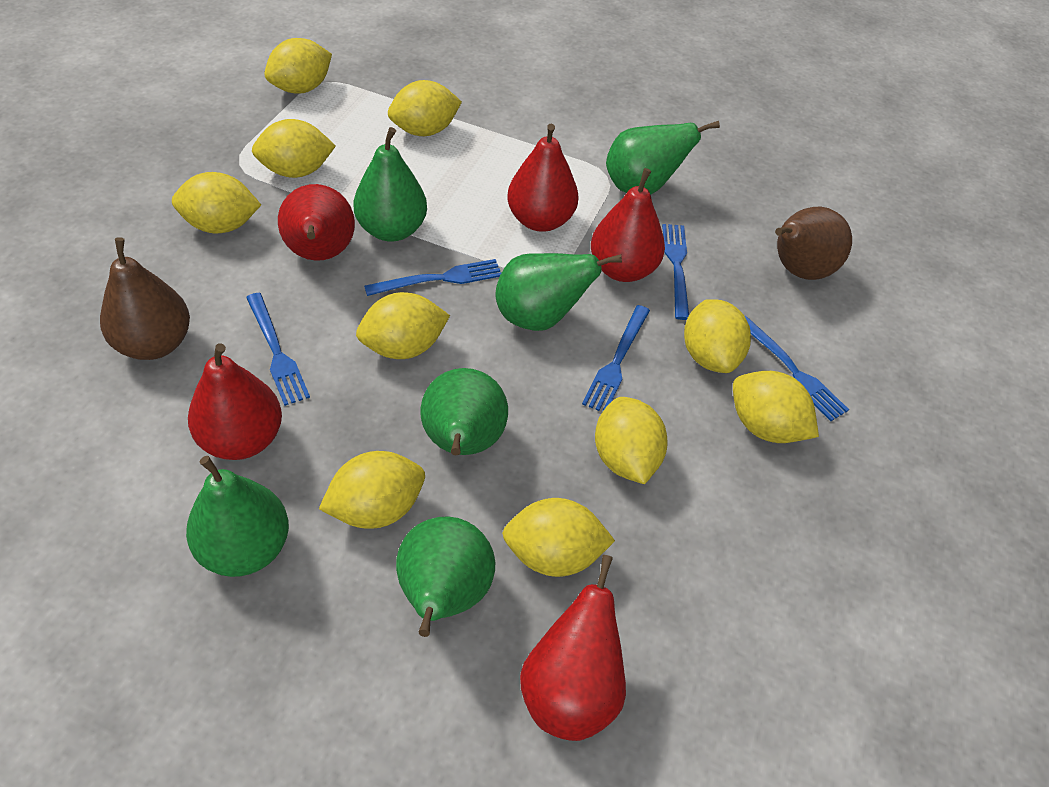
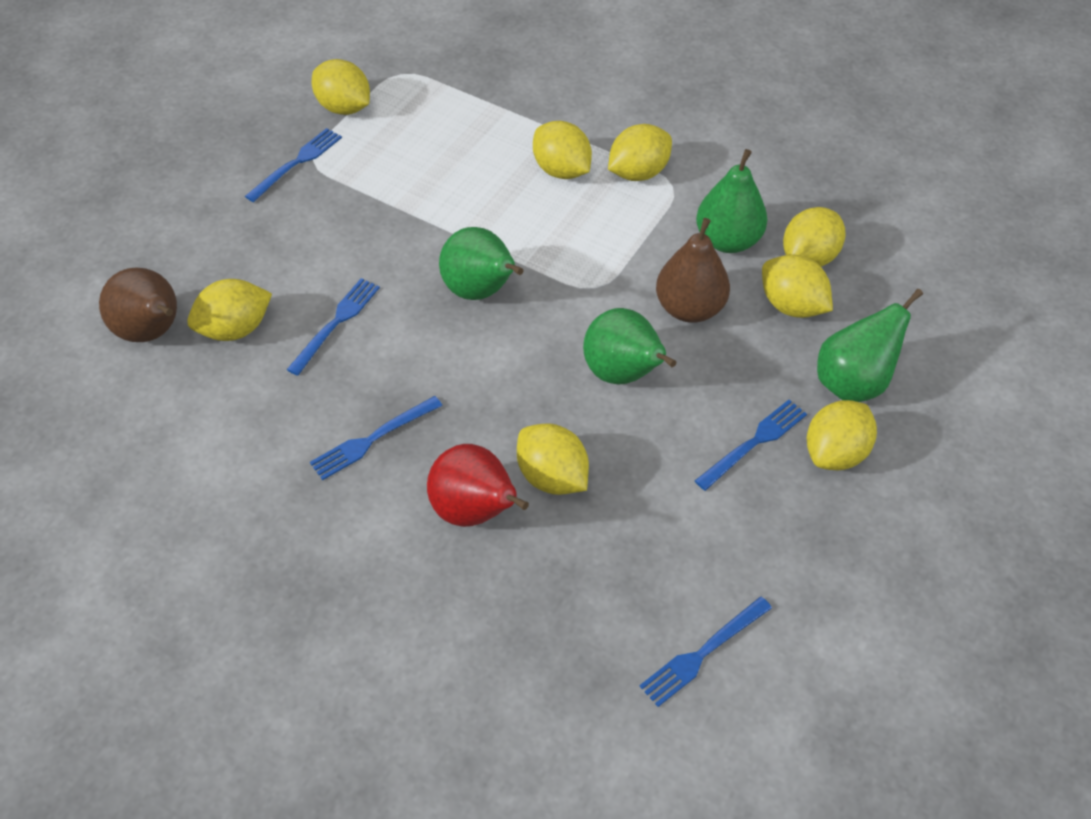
green pear: [186,456,289,577] [353,127,427,242] [396,516,495,637] [420,368,508,455] [495,253,622,331] [606,121,720,195] = 6 -> [439,227,524,300] [583,308,677,384] [696,149,767,253] [817,289,923,402] = 4
red pear: [188,343,282,460] [278,184,355,261] [507,123,578,232] [520,555,626,741] [591,168,665,282] = 5 -> [427,444,529,527] = 1
yellow lemon: [172,172,261,233] [252,119,336,178] [264,38,332,94] [319,451,425,529] [356,292,450,359] [388,80,462,136] [502,498,615,577] [595,397,668,484] [684,299,751,373] [733,371,819,443] = 10 -> [187,279,272,341] [312,59,370,115] [517,424,589,495] [533,121,592,179] [608,124,672,181] [762,255,833,318] [783,207,846,266] [807,400,877,470] = 8

